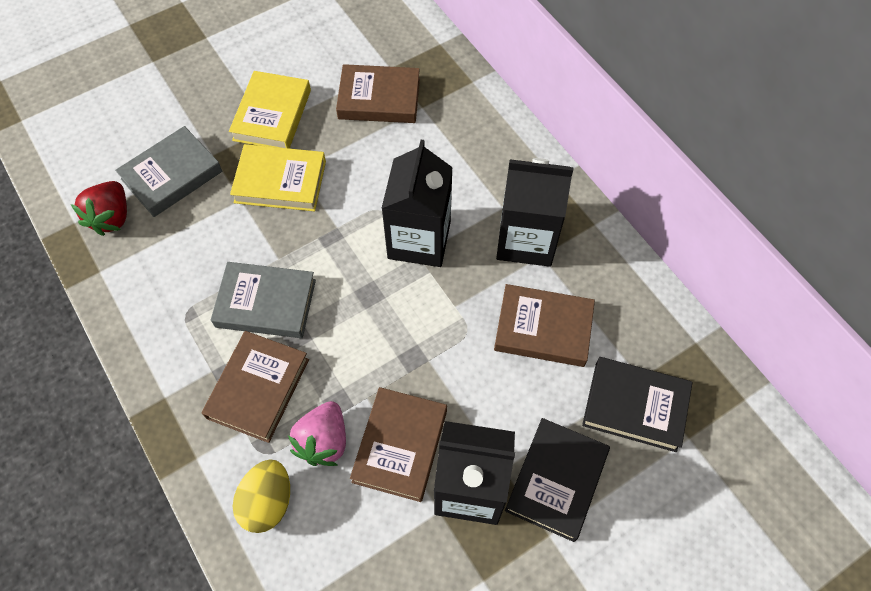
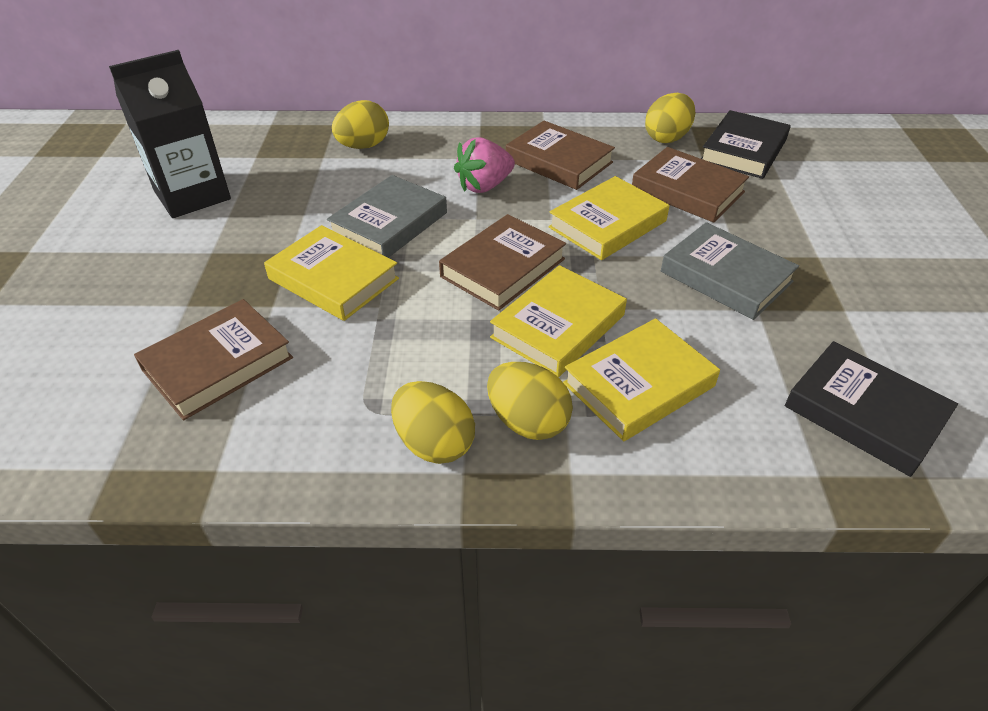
black carton: [381,140,453,267] [434,421,515,525] [496,158,574,267] = 3 -> [109,50,231,218] = 1
red strawberry: [71,181,127,236] = 1 -> none = 0
yellow book: [229,71,311,149] [230,144,326,212] = 2 -> [264,225,399,321] [490,265,627,377] [549,176,670,260] [563,318,720,441] = 4
yellow egg: [233,459,290,533] = 1 -> [332,100,389,149] [391,381,475,464] [487,362,573,440] [645,93,695,143] = 4

